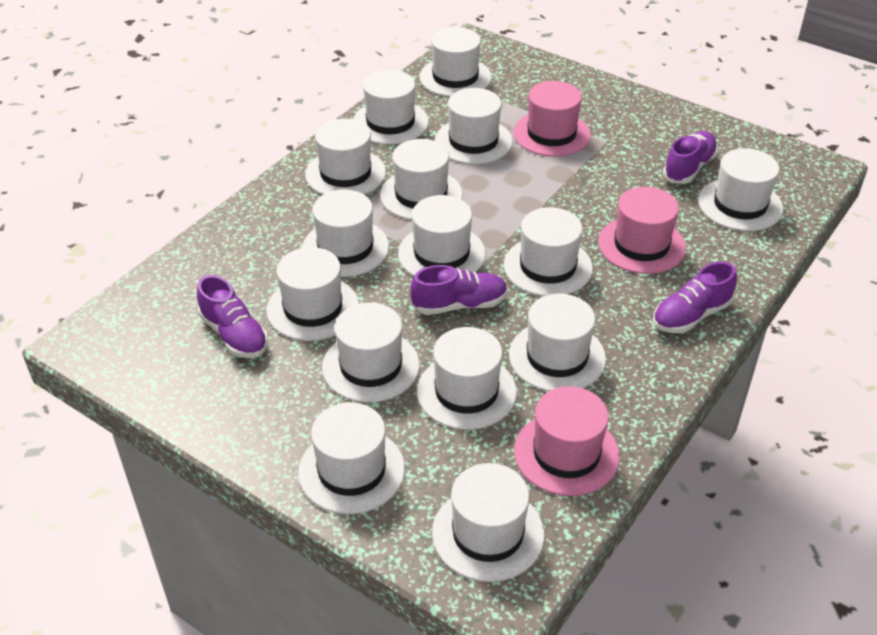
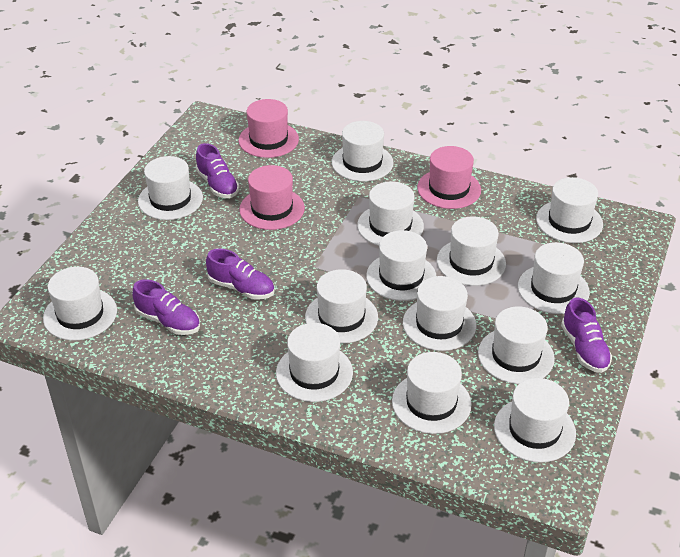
white hat: [266,247,359,341] [298,403,405,514] [302,190,389,277] [305,119,386,195] [322,303,420,403] [353,70,429,145] [380,139,463,220] [398,195,486,276] [417,327,517,430] [419,27,492,97] [432,463,544,582] [435,88,513,164] [504,207,593,296] [509,294,606,391] [698,148,783,231] = 15 -> [43,267,117,341] [138,156,203,220] [276,323,353,402] [305,269,378,344] [332,121,394,182] [357,181,424,246] [366,230,436,301] [392,352,471,434] [403,276,476,351] [437,216,506,286] [478,307,555,384] [494,378,576,463] [518,242,590,314] [536,177,603,243] = 14

